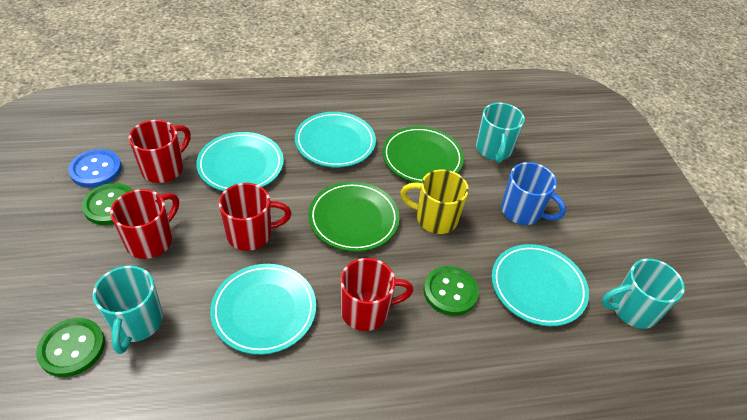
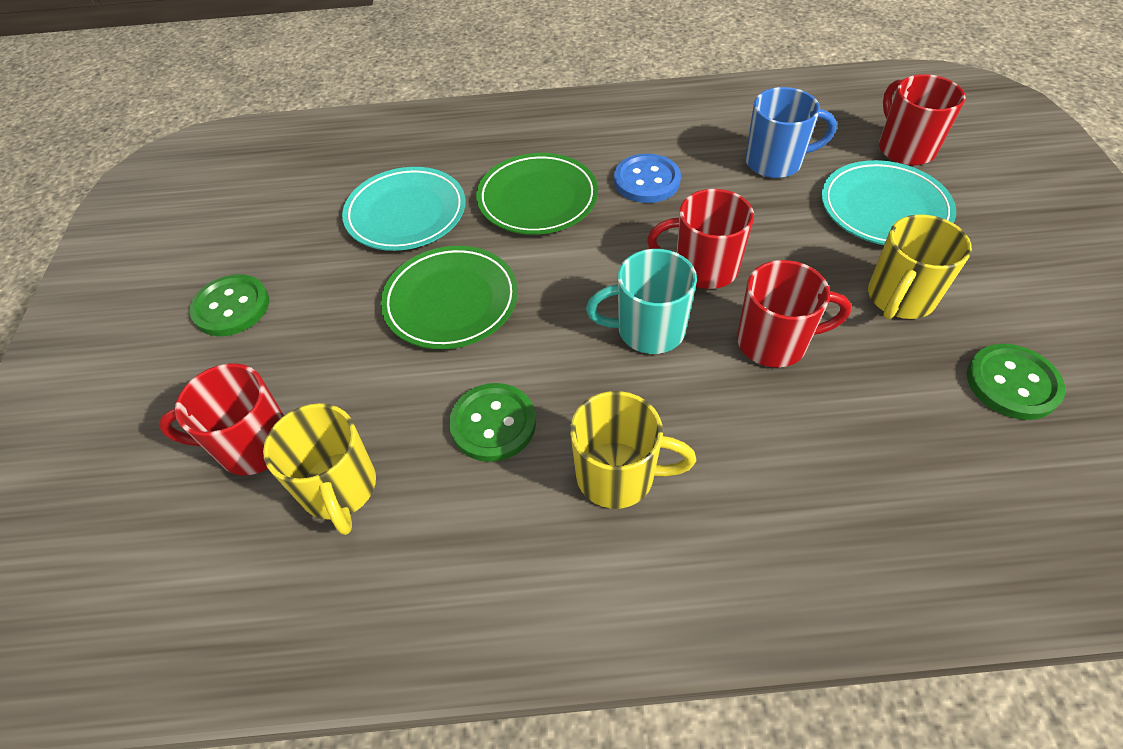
turquoise mug: [93,266,163,354] [476,103,525,163] [601,259,685,329] = 3 -> [586,249,697,354] = 1
turquoise plate: [196,132,284,191] [210,264,316,355] [295,112,376,167] [492,244,589,326] = 4 -> [342,167,466,251] [821,160,956,245] = 2
yellow mug: [400,169,469,234] = 1 -> [263,403,376,535] [570,391,696,509] [868,215,972,319] = 3

